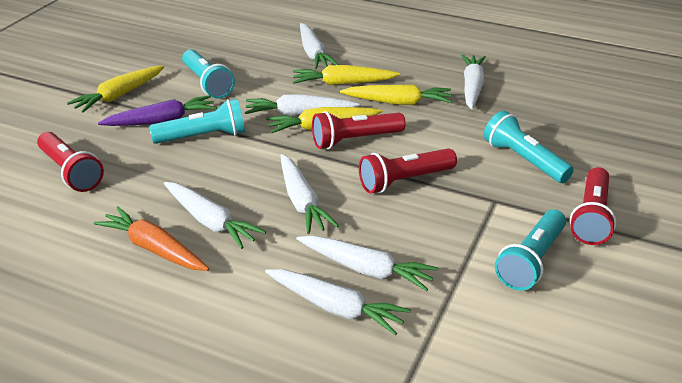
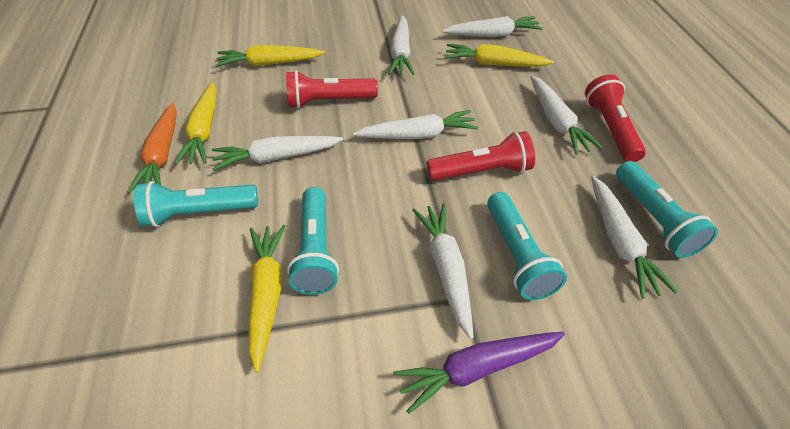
red flashlight: [37,132,104,192] [312,111,406,149] [359,148,457,193] [570,167,616,245] = 4 -> [286,70,378,109] [426,131,535,181] [585,75,646,162] = 3

